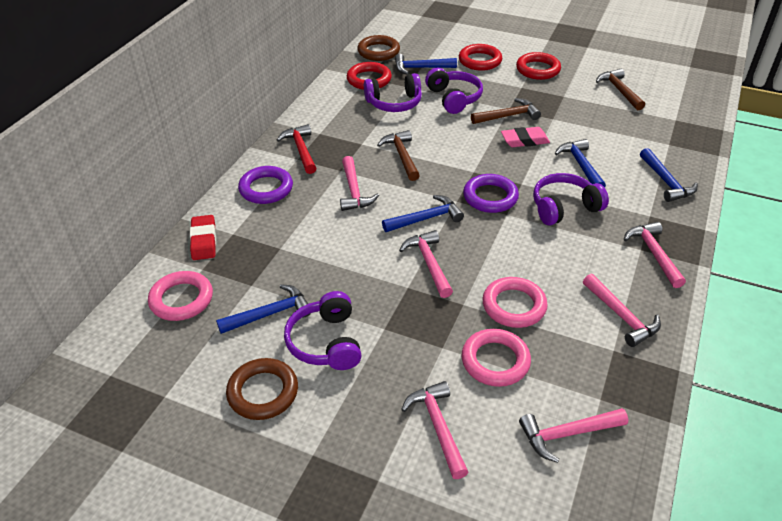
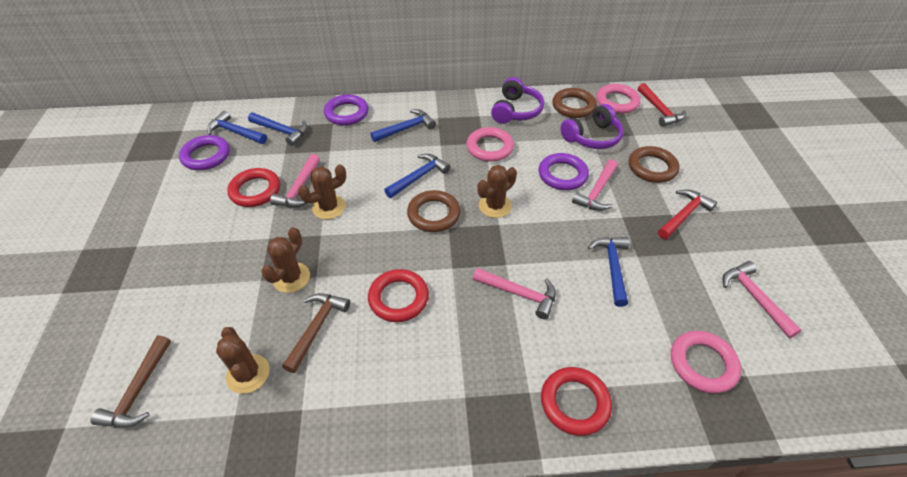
brown cactus: none = 0 -> [216,327,270,394] [261,227,310,293] [298,165,346,219] [477,165,517,218] = 4
brown hammer: [377,130,420,181] [471,98,541,124] [596,68,645,110] = 3 -> [90,335,171,428] [282,293,350,373] = 2
brown ring: [226,358,298,420] [357,35,400,61] = 2 -> [407,190,461,232] [552,88,597,118] [629,146,679,183] = 3
pink eraser: [501,127,550,147] = 1 -> none = 0
pink hammer: [340,156,379,211] [399,230,453,298] [401,381,468,479] [519,408,628,463] [583,274,661,347] [624,222,686,288] = 6 -> [270,154,320,207] [473,268,556,319] [572,160,618,211] [723,261,802,338] = 4
purple headphones: [284,291,362,370] [364,73,422,112] [425,68,483,114] [533,173,609,225] = 4 -> [491,77,544,124] [560,104,624,149] = 2
purple ring: [238,166,293,204] [463,174,519,213] = 2 -> [179,135,230,170] [324,95,369,125] [539,153,589,190] = 3
red eraser: [190,215,216,260] = 1 -> none = 0
red hammer: [277,124,317,174] = 1 -> [638,83,686,127] [658,189,717,239] = 2

